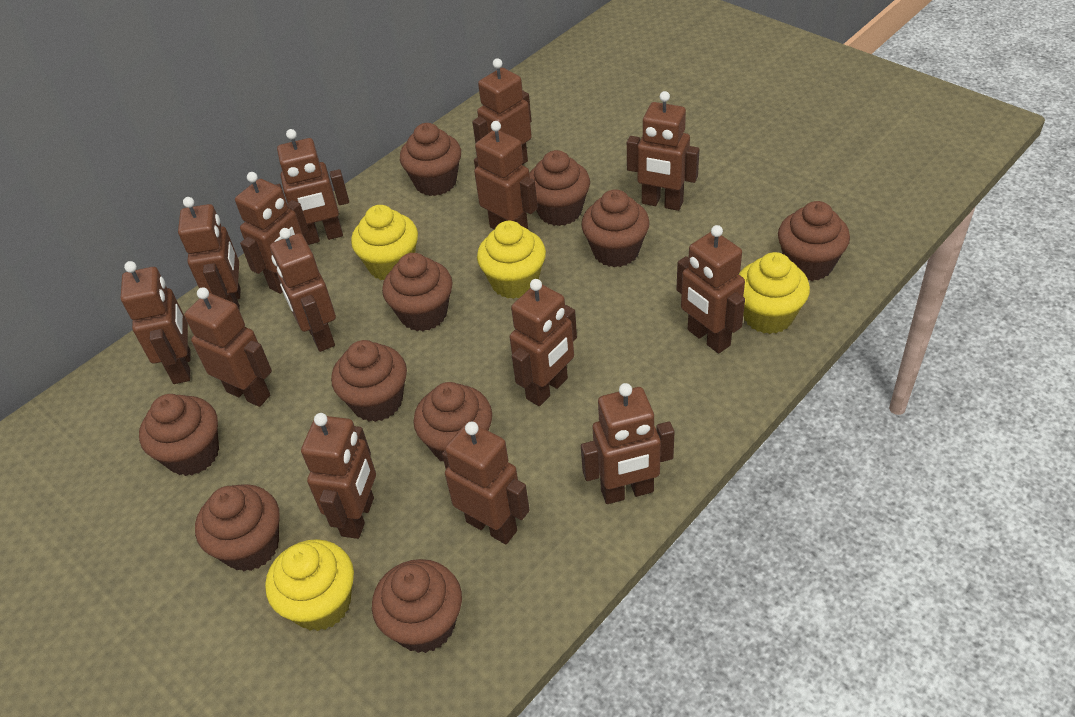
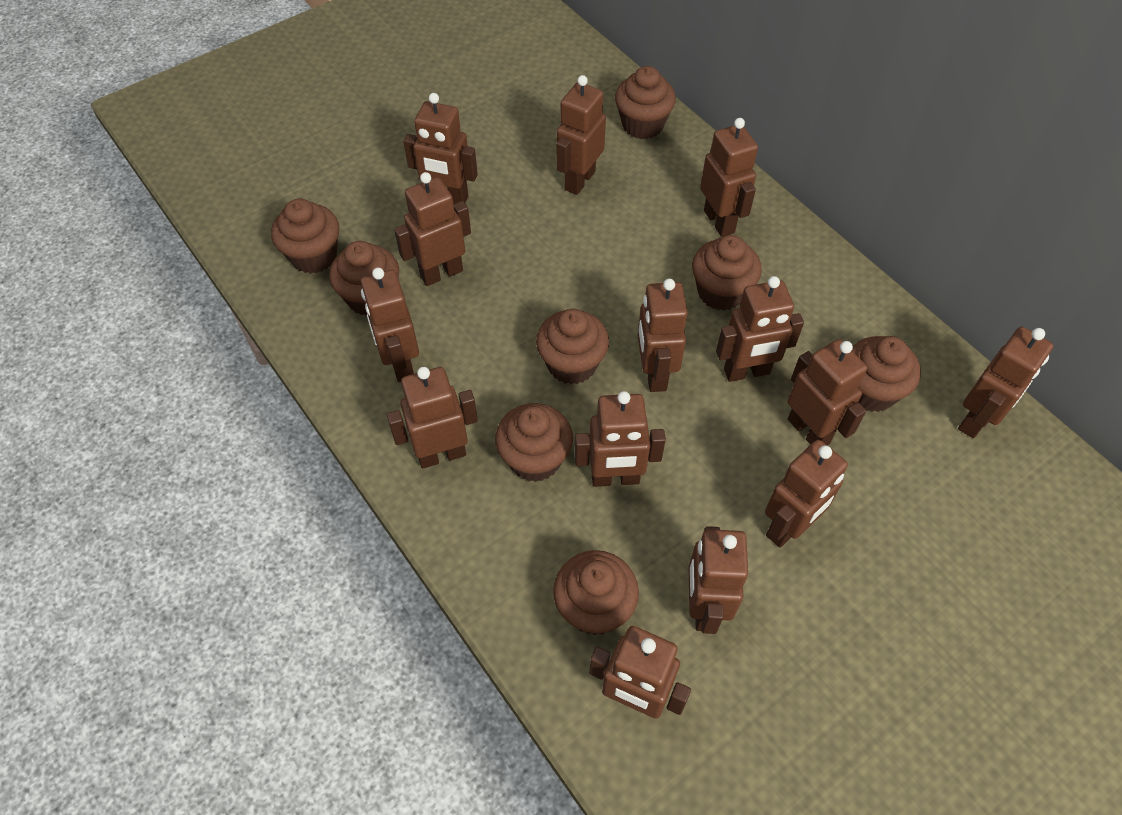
brown cupcake: [139,394,219,476] [195,484,280,571] [331,340,407,422] [372,559,462,653] [382,253,453,331] [400,123,461,196] [413,382,492,461] [529,150,590,226] [581,189,650,267] [778,201,850,281] = 10 -> [271,199,339,274] [329,241,399,316] [495,403,573,482] [536,309,609,384] [553,550,639,635] [615,66,676,139] [692,235,762,310] [852,336,921,412] = 8
yellow cupcake: [265,539,354,631] [351,205,418,280] [477,221,546,299] [739,252,810,334] = 4 -> none = 0

